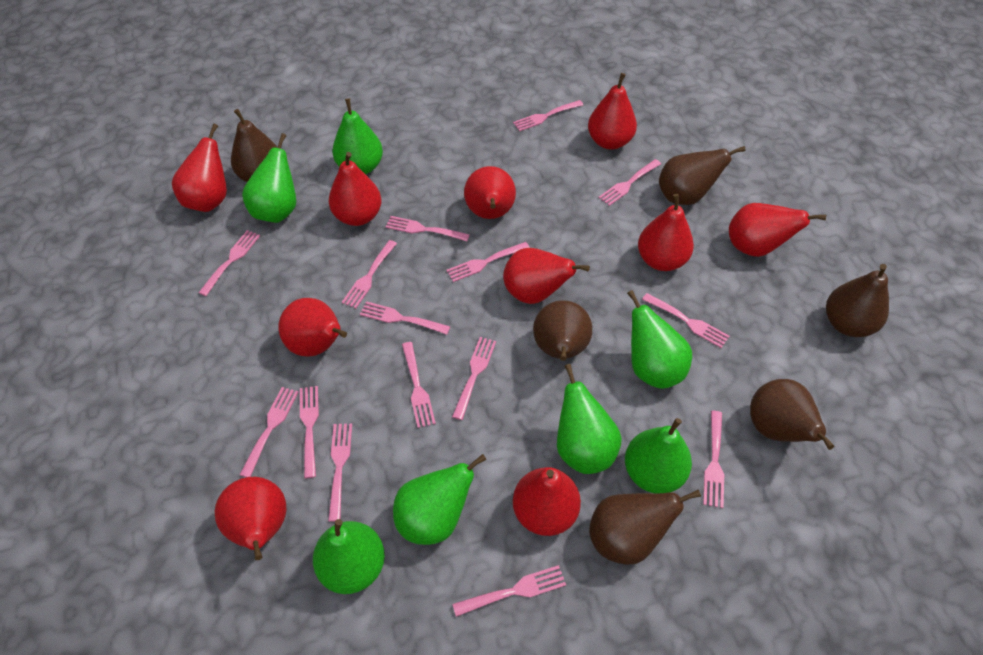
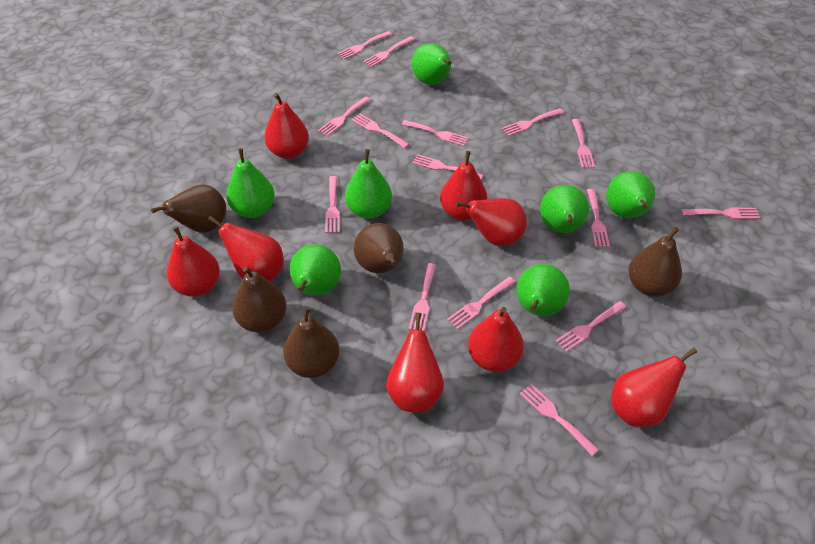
brown pear: [231,109,278,182] [533,300,592,361] [589,490,701,565] [659,146,745,205] [750,379,834,450] [826,264,889,337] = 6 -> [151,184,226,233] [232,266,287,333] [283,306,339,378] [354,223,404,273] [628,227,682,297] = 5
red pear: [172,124,227,212] [215,477,286,560] [278,298,347,357] [329,152,382,226] [464,166,516,219] [503,248,590,304] [513,467,581,536] [588,73,637,150] [638,194,694,271] [729,203,826,257] = 10 -> [167,226,220,297] [208,216,284,281] [264,93,309,159] [386,313,444,412] [440,151,487,221] [456,198,527,246] [468,307,524,372] [611,347,697,427] = 8

